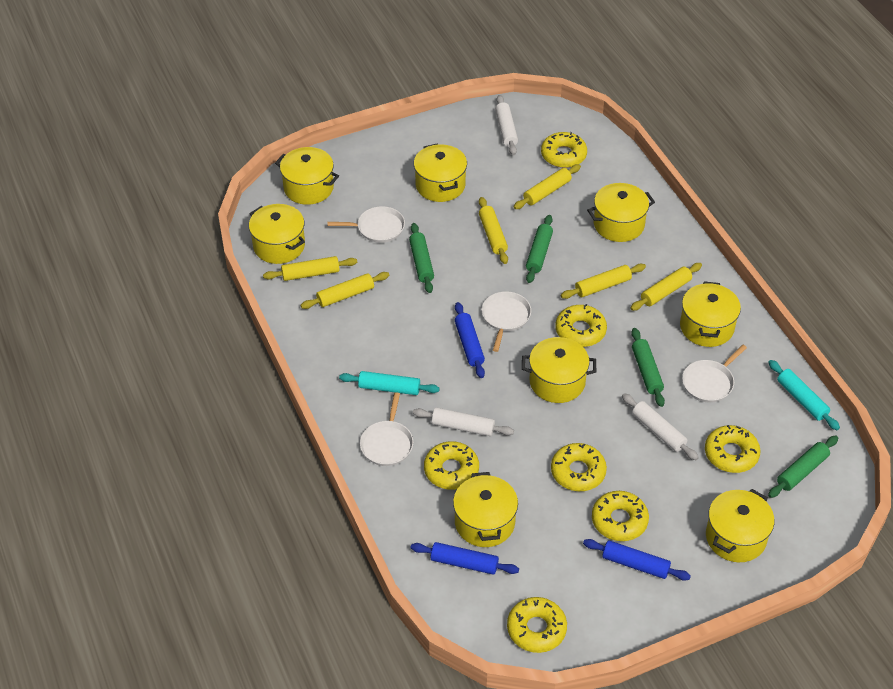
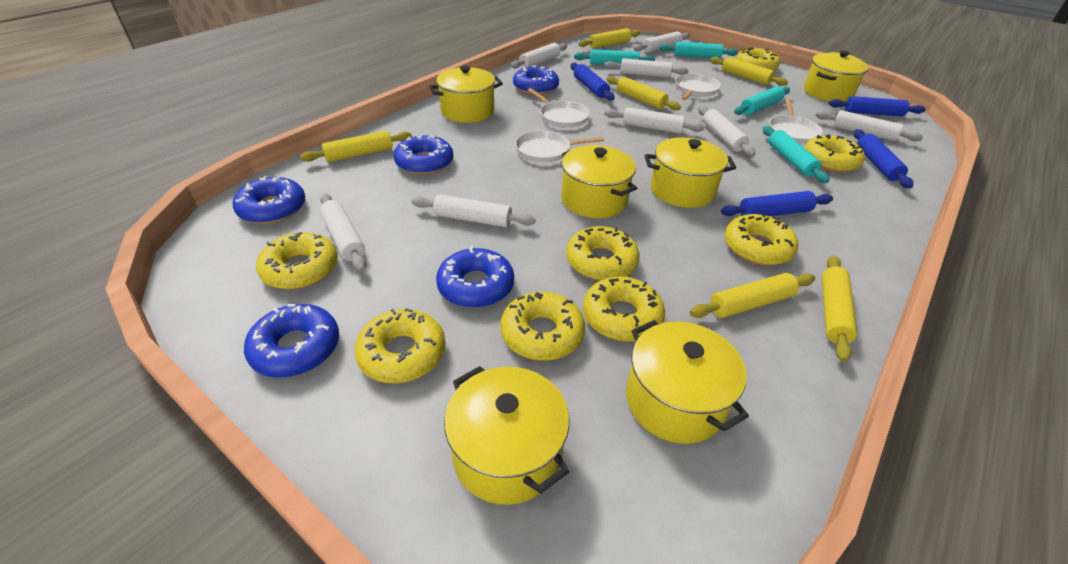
blue donut: none = 0 -> [233,176,305,224] [244,304,339,378] [394,135,453,175] [436,246,514,308] [513,65,559,95] = 5
blue rolling pin: [411,542,519,575] [455,302,485,378] [583,539,691,581] = 3 -> [571,63,615,101] [721,191,833,216] [829,96,926,117] [854,129,913,188] = 4
green rolling pin: [409,223,434,293] [526,215,553,283] [631,328,665,407] [768,436,838,498] = 4 -> none = 0
turquoise rolling pin: [339,371,440,395] [768,360,840,430] = 2 -> [574,49,655,65] [659,42,738,58] [734,86,790,115] [763,126,830,183] = 4
white rolling pin: [413,408,514,436] [495,95,518,155] [622,393,699,460] = 3 -> [320,193,367,271] [411,194,536,227] [511,43,567,69] [604,58,689,78] [605,107,704,133] [634,31,690,53] [698,106,756,157] [815,110,923,141] = 8
yellow donut: [424,441,479,490] [507,597,567,653] [541,132,587,168] [551,443,607,491] [555,304,607,347] [592,491,649,541] [705,425,761,473] = 7 -> [256,232,338,289] [354,308,446,383] [500,292,585,361] [566,226,640,280] [583,276,665,342] [724,213,798,265] [736,47,780,71] [804,135,865,172] = 8
yellow pot: [249,204,305,264] [275,147,339,205] [414,144,467,202] [453,472,518,547] [522,337,596,403] [587,183,655,242] [680,281,741,347] [706,489,774,562] = 8 -> [429,66,503,123] [444,366,569,505] [561,145,637,218] [626,320,749,444] [645,137,736,208] [804,51,869,102] = 6

